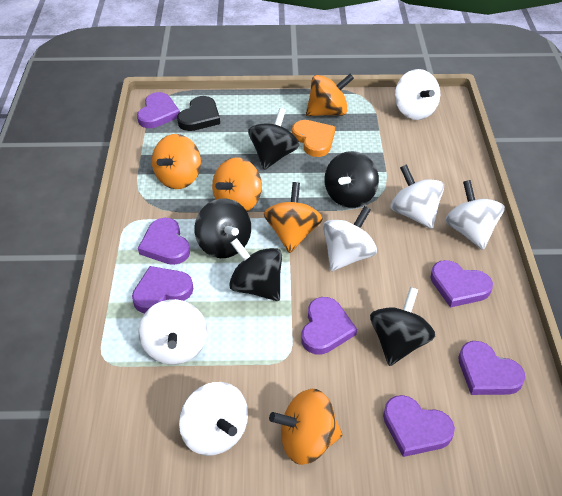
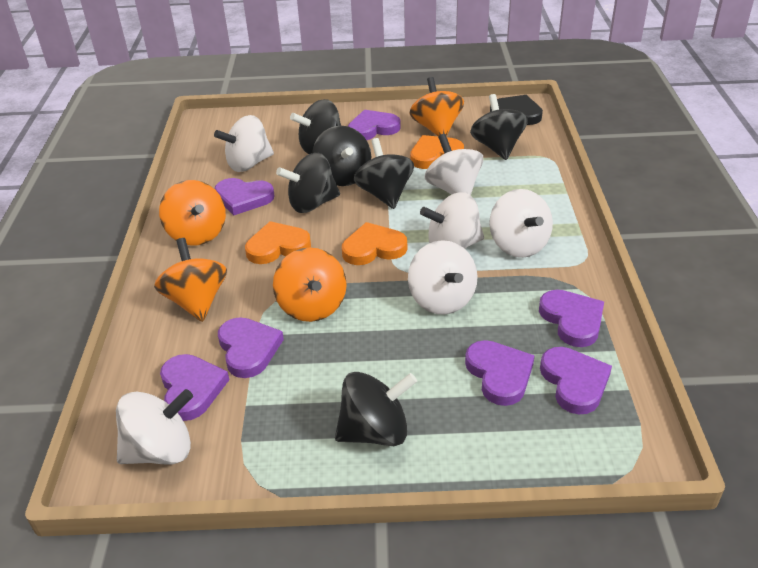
black spinning top: [194,199,251,258] [229,238,282,301] [248,108,299,170] [324,151,379,208] [370,287,435,366] = 5 -> [276,153,340,213] [290,99,341,154] [312,126,371,186] [335,372,417,446] [354,138,414,209] [470,94,528,160] = 6
orange heart: [292,120,335,157] = 1 -> [245,221,311,264] [342,222,407,265] [410,135,464,169] = 3
orange spinning top: [152,134,201,189] [212,157,262,212] [264,182,323,253] [269,389,343,465] [306,74,354,116] = 5 -> [154,238,227,322] [159,180,226,245] [273,248,347,322] [410,77,464,137] = 4

